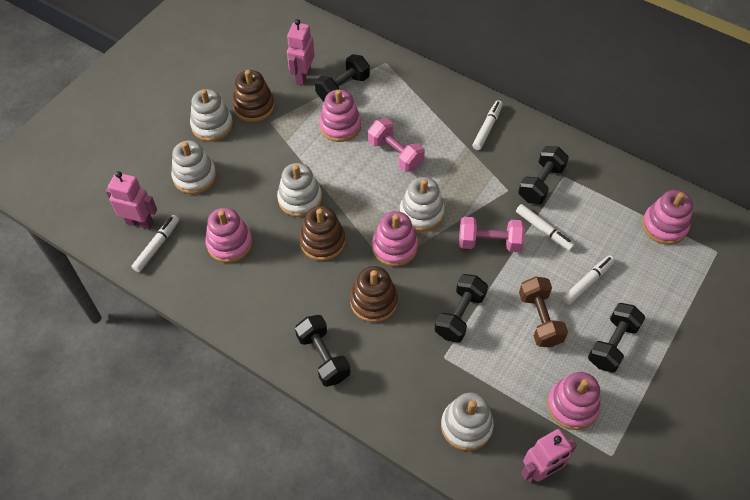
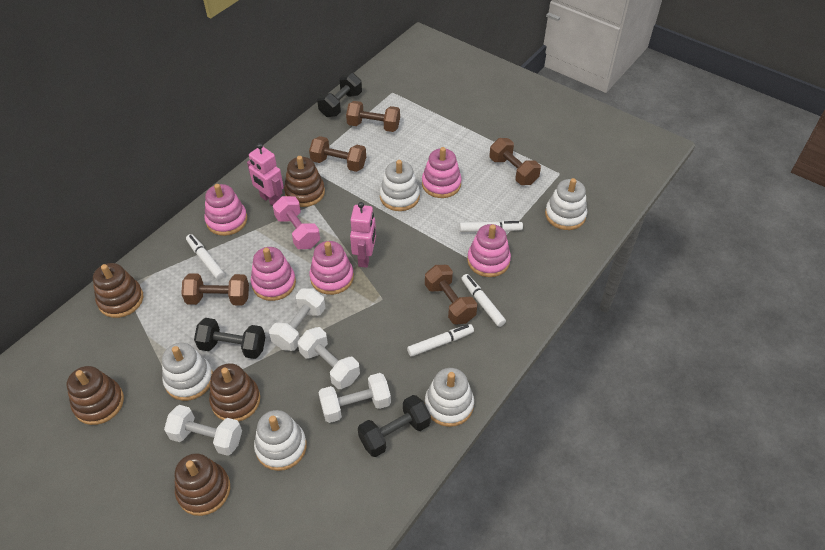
black dumbbell: [295,315,350,387] [315,54,370,102] [435,274,488,343] [518,146,569,204] [588,303,645,373] = 5 -> [194,318,265,359] [317,73,362,117] [358,395,431,457] = 3
brown dumbbell: [519,277,568,347] = 1 -> [181,273,249,305] [309,136,366,172] [346,101,400,132] [425,265,477,325] [489,138,541,185] = 5
brown stacking toy: [233,70,275,122] [299,206,345,261] [350,266,398,322] = 3 -> [67,366,124,425] [93,263,143,318] [175,453,230,516] [209,363,260,422] [284,156,325,207] = 5
pink dumbbell: [368,118,425,172] [459,217,525,252] = 2 -> [273,196,320,249] = 1
pink robot: [106,171,157,230] [287,19,315,85] [521,429,577,483] = 3 -> [247,143,284,206] [350,202,376,268] = 2
white dumbbell: none = 0 -> [164,405,242,456] [269,288,325,351] [298,327,360,389] [318,373,391,423] = 4

